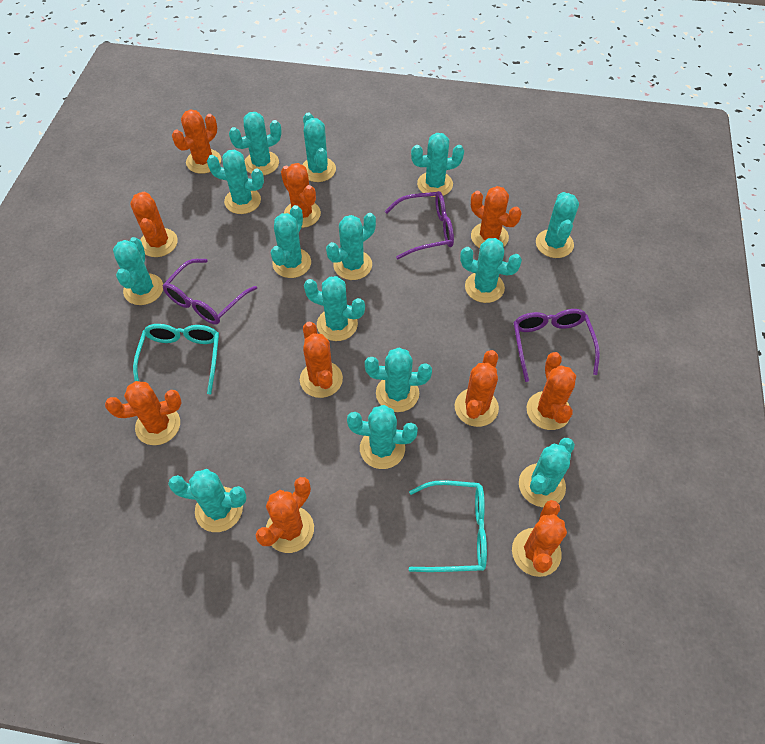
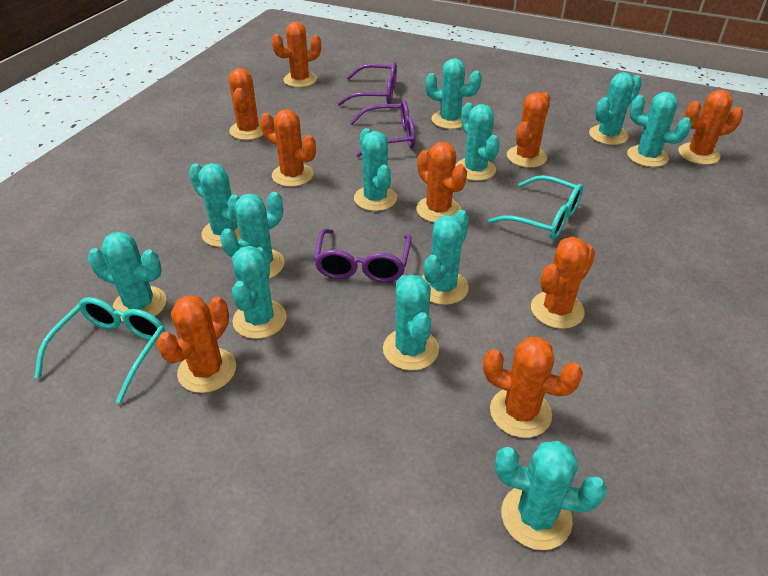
orange cactus: [105,381,181,445] [130,192,178,257] [172,109,221,174] [255,477,314,553] [281,163,321,228] [300,322,343,398] [455,350,499,427] [471,186,521,248] [512,500,567,577] [526,352,576,430] = 10 -> [156,295,236,393] [229,68,263,140] [260,109,316,187] [272,22,321,87] [416,142,467,222] [483,337,583,438] [507,92,551,168] [531,237,595,329] [678,90,743,165] = 9
turquoise cactus: [113,237,163,305] [168,469,247,532] [207,149,264,214] [229,112,282,175] [271,205,311,278] [302,112,336,182] [304,276,365,341] [326,213,376,280] [347,405,418,469] [365,348,432,412] [411,133,464,197] [460,238,522,303] [519,438,575,507] [536,192,579,258] = 14 -> [88,232,167,321] [189,163,241,247] [220,192,285,279] [232,246,287,339] [354,128,397,211] [383,275,439,371] [422,210,469,305] [425,58,482,129] [455,103,500,181] [495,441,607,550] [589,72,642,145] [627,92,692,167] = 12

